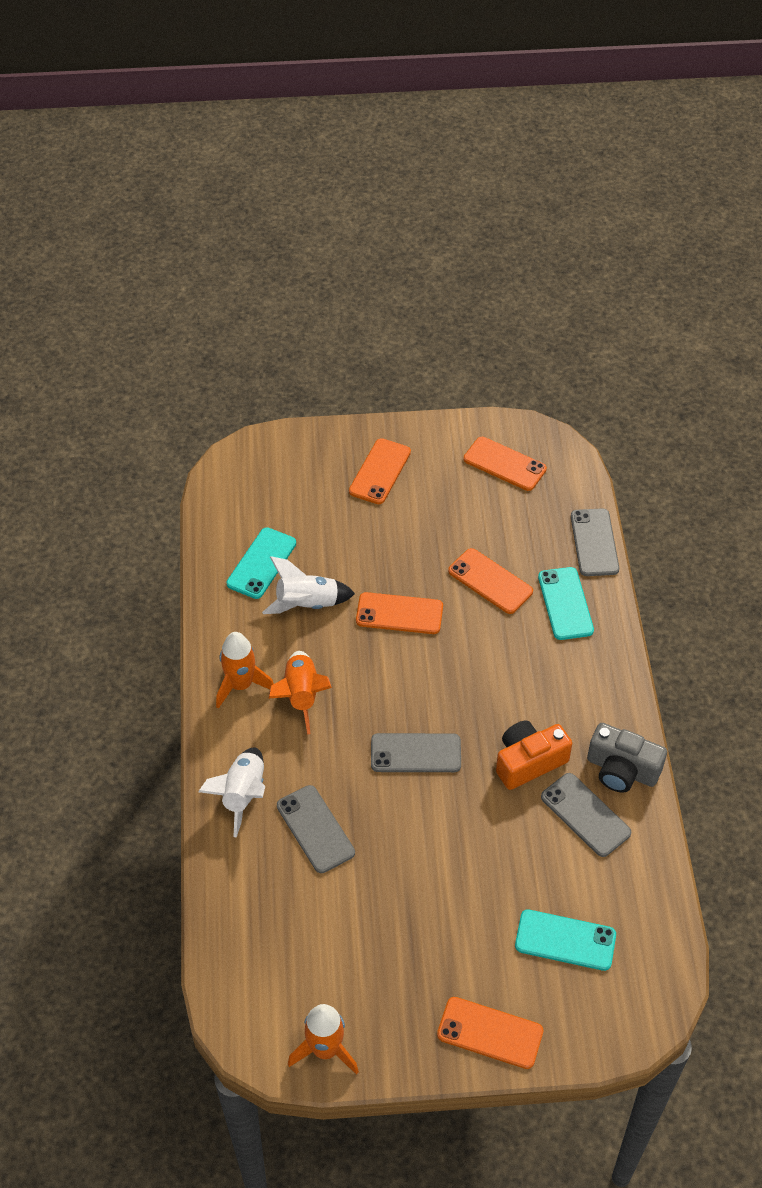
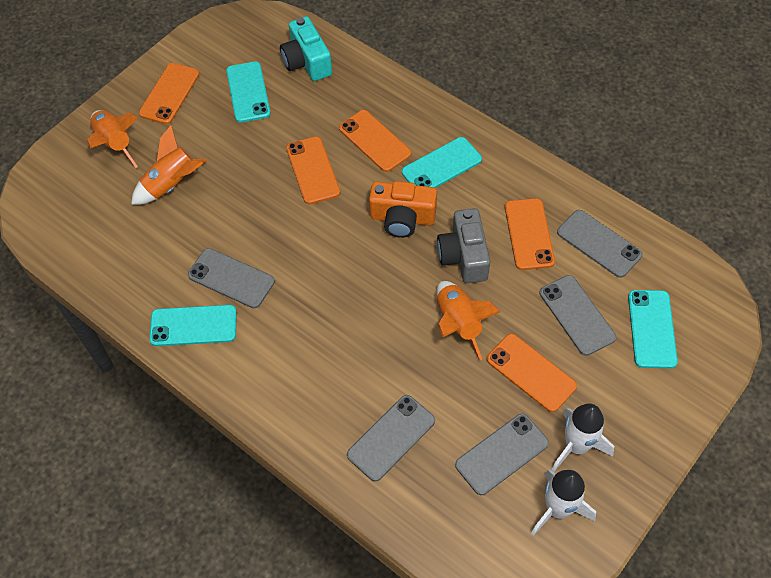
grey phone: [277,785,355,873] [371,733,461,772] [541,773,631,857] [571,509,619,576] = 4 -> [188,248,275,308] [347,395,435,482] [455,414,549,495] [540,275,616,356] [557,210,642,278] = 5
turquoise camera: none = 0 -> [280,16,332,81] = 1
turquoise phone: [227,527,296,599] [515,909,616,971] [538,567,594,640] = 3 -> [149,305,237,346] [226,61,271,123] [402,137,482,188] [628,290,678,369] = 4

